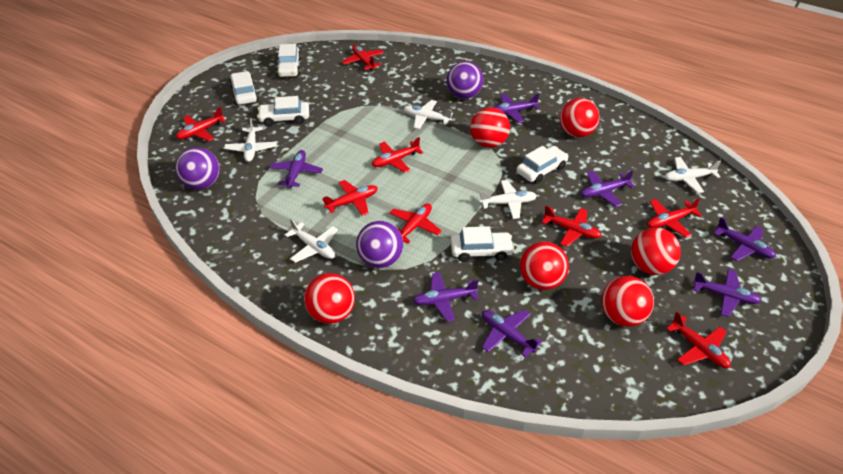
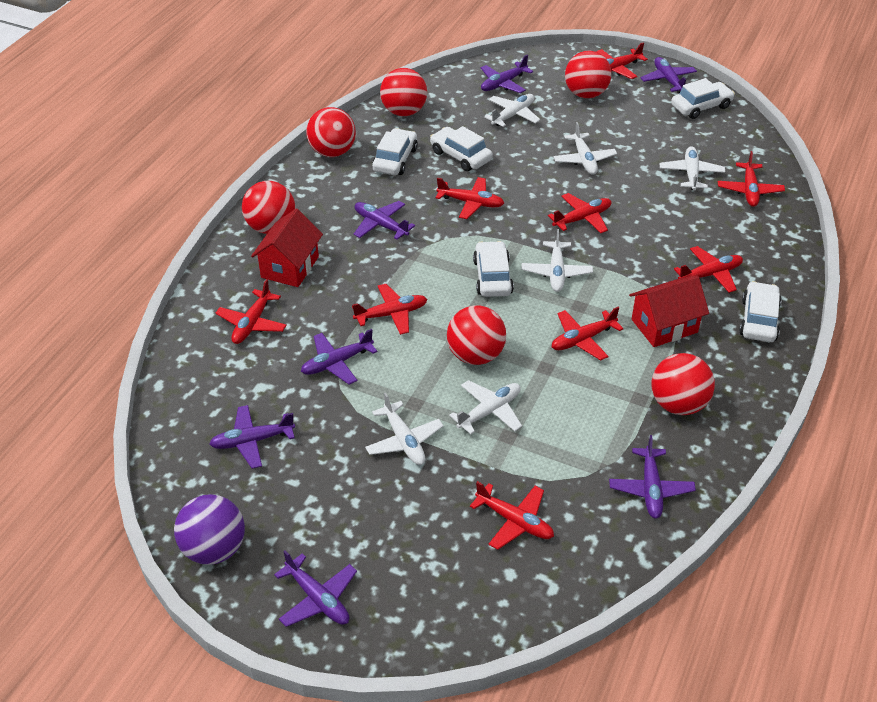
purple ball: [175,147,220,190] [356,221,403,268] [447,61,483,99] = 3 -> [174,494,245,565] = 1
red house: none = 0 -> [251,209,323,287] [629,275,709,347] = 2
red plane: [176,107,226,141] [322,180,378,216] [342,45,384,70] [372,137,423,173] [390,204,441,244] [542,206,601,247] [647,198,702,238] [666,312,731,368] = 8 -> [215,279,287,344] [352,284,427,335] [436,177,504,219] [470,481,554,550] [548,193,611,233] [552,307,624,361] [596,42,648,79] [674,246,743,293] [718,151,785,207] = 9
white plane: [224,118,277,162] [285,218,338,263] [403,100,453,129] [479,180,537,219] [664,157,721,193] = 5 -> [365,393,444,465] [449,380,522,434] [484,94,540,127] [522,229,593,292] [553,122,617,175] [660,146,725,190] = 6

